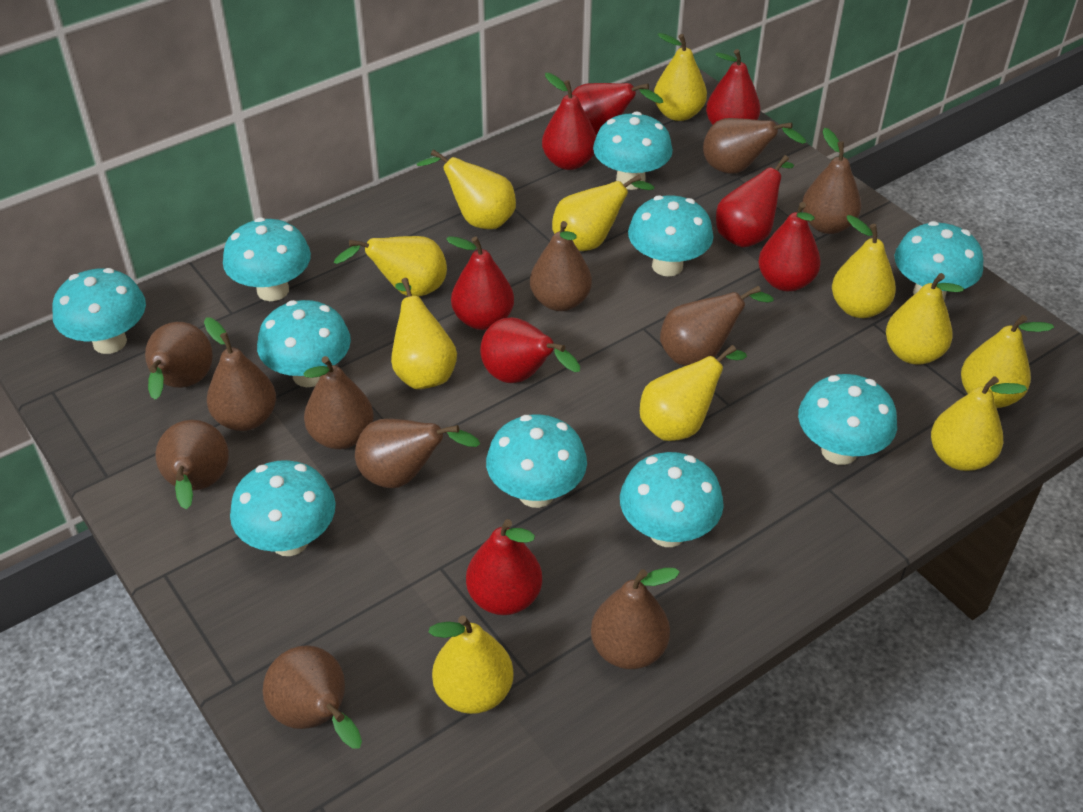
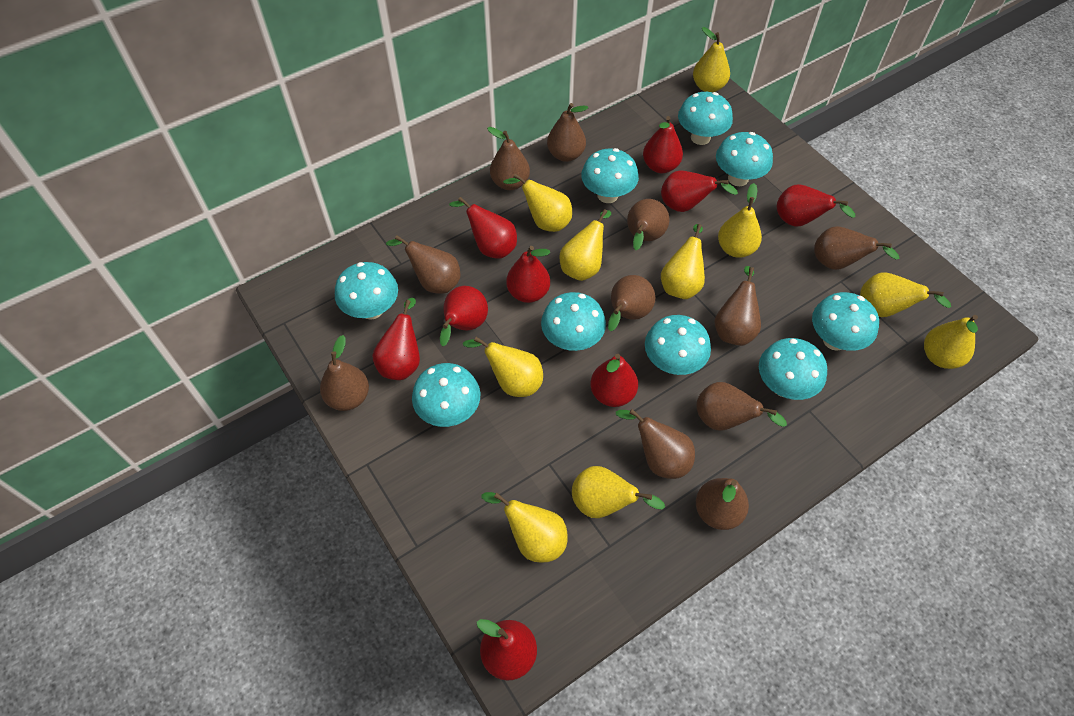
red pear: [446,236,514,330] [466,519,542,615] [480,317,580,383] [542,73,596,170] [572,83,663,136] [706,49,760,125] [716,155,794,248] [758,202,821,291] = 8 -> [372,298,420,380] [440,286,488,346] [449,197,517,259] [476,619,537,681] [506,246,550,303] [590,354,638,407] [643,116,683,173] [661,170,738,212] [777,184,856,227] = 9
turquoise mushroom: [52,268,146,354] [223,218,311,301] [230,460,336,556] [257,300,351,387] [486,414,587,508] [593,111,673,190] [620,452,724,547] [628,195,713,277] [798,374,897,465] [895,221,983,300] = 10 -> [335,262,398,320] [412,363,480,427] [541,292,606,351] [581,148,639,203] [645,315,711,375] [678,92,733,145] [716,132,773,186] [759,338,827,400] [812,292,879,351] = 9
yellow pear: [334,236,447,297] [391,278,457,389] [417,149,516,229] [428,615,514,714] [552,175,654,251] [640,345,747,441] [654,33,707,121] [832,215,896,318] [886,273,964,365] [931,376,1027,471] [961,315,1054,408] = 11 -> [463,337,543,397] [482,492,568,563] [503,173,572,232] [559,209,611,281] [572,466,665,518] [661,224,705,299] [693,27,730,92] [718,183,762,258] [860,272,951,317] [924,315,978,369] = 10

